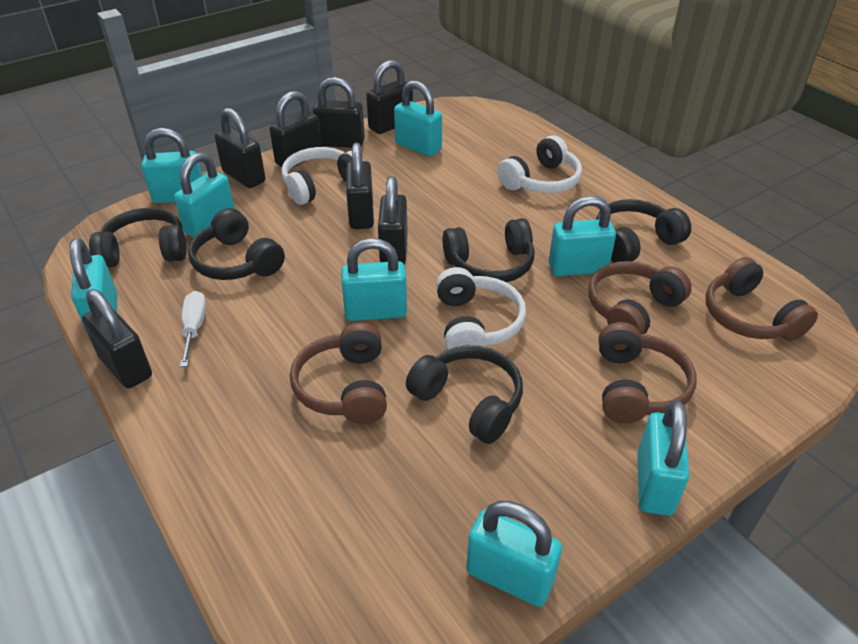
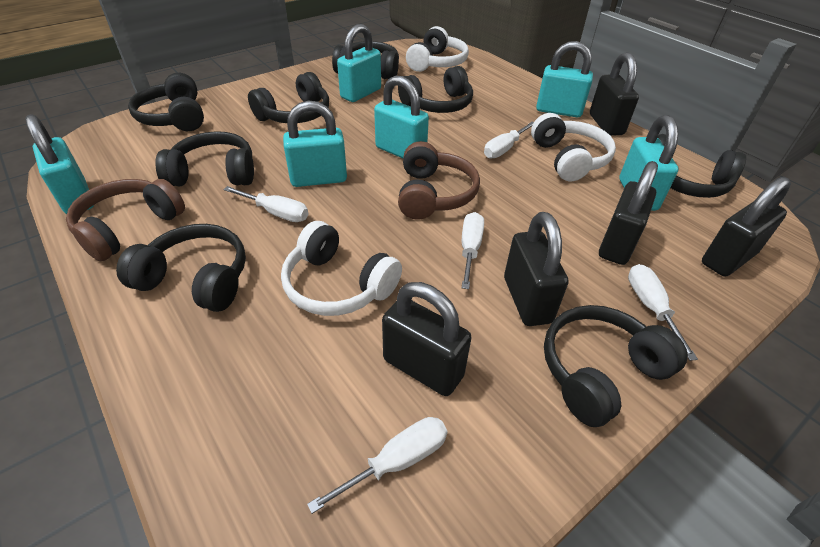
black headphones: [89,208,186,268] [188,208,285,280] [406,345,523,444] [442,218,535,282] [596,199,691,263] = 5 -> [116,224,246,312] [128,73,204,131] [155,131,254,187] [248,72,329,123] [332,41,399,79] [398,66,473,113] [544,305,688,427] [657,134,746,198] = 8
black padlock: [82,289,152,388] [215,108,265,188] [270,91,322,168] [313,77,365,148] [346,142,374,229] [366,60,413,134] [378,176,408,264] = 7 -> [382,282,472,396] [504,212,568,326] [590,52,639,136] [599,161,658,265] [702,177,791,277] = 5
brown headphones: [290,322,387,424] [588,261,692,334] [598,322,697,423] [705,257,818,341] = 4 -> [66,179,185,261] [398,141,480,220] = 2
turquoise padlock: [70,238,117,334] [142,128,202,203] [174,152,235,237] [341,238,407,321] [394,80,442,157] [466,501,562,607] [549,196,616,276] [637,400,690,516] = 8 -> [26,114,94,214] [283,100,347,187] [337,24,381,102] [374,75,429,158] [536,41,593,117] [619,115,678,211] = 6
white screwdriver: [180,291,206,367] = 1 -> [223,186,308,222] [307,417,447,514] [462,212,484,289] [484,122,534,159] [628,264,698,361] = 5

